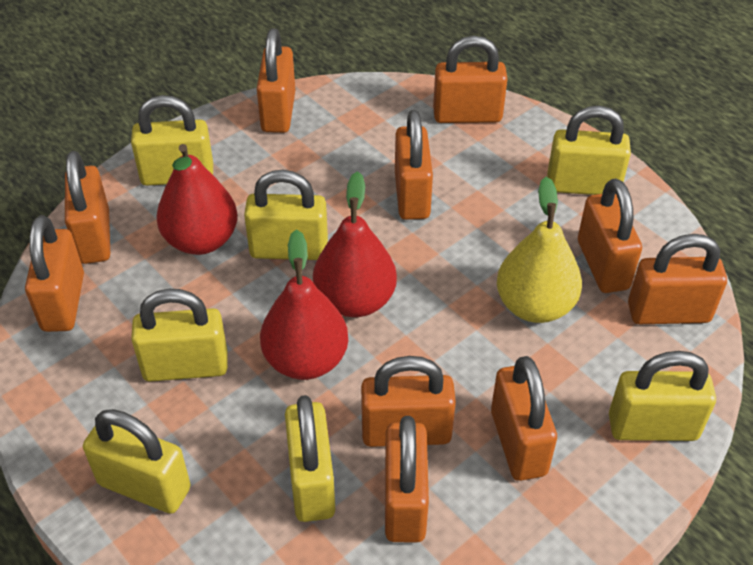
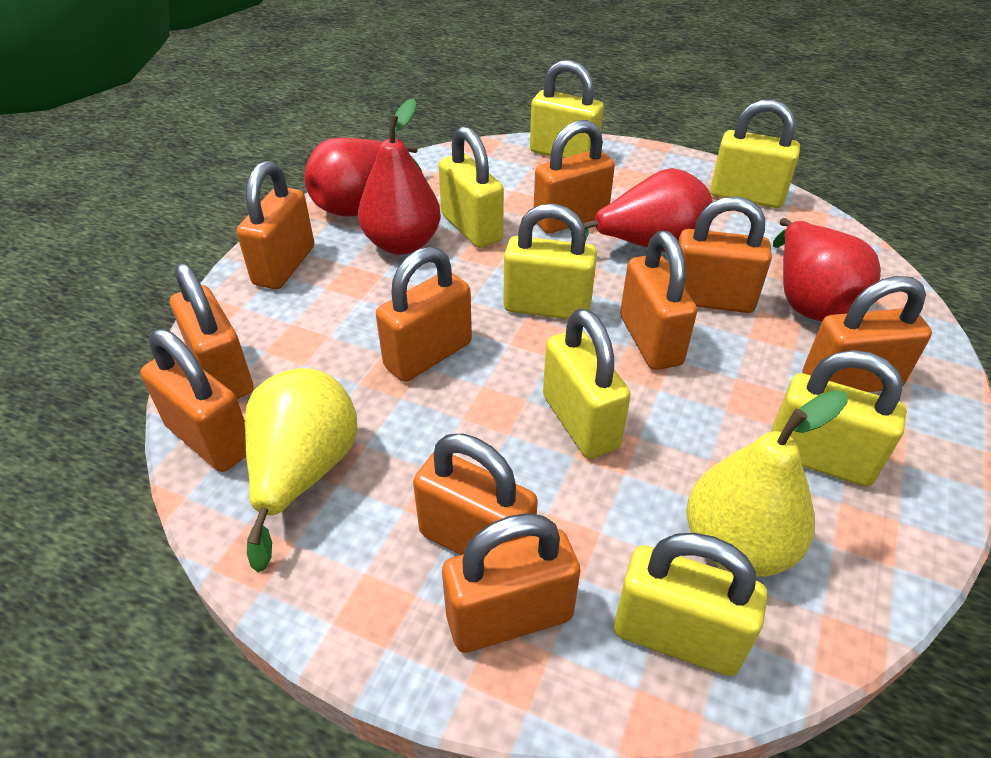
red pear: [156,144,238,255] [260,229,348,380] [313,171,397,317] = 3 -> [304,138,422,217] [358,98,441,255] [584,168,713,252] [773,218,881,321] = 4
yellow pear: [497,177,582,323] = 1 -> [245,368,358,572] [686,390,848,577] = 2

